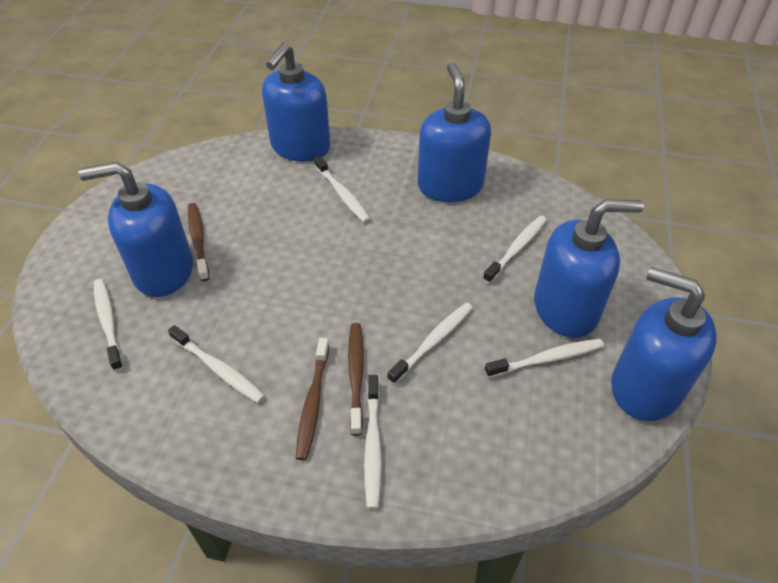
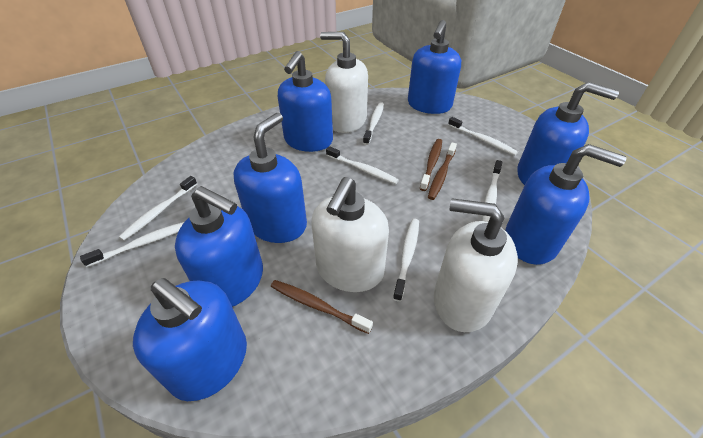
blue soap dispenser: [78,162,193,297] [262,42,331,162] [418,63,491,202] [534,199,644,338] [611,267,717,421] = 5 -> [133,278,247,401] [175,186,263,307] [234,113,307,243] [278,51,333,152] [408,20,461,114] [505,144,626,265] [517,82,619,185] = 7
white soap dispenser: none = 0 -> [311,177,389,292] [320,32,368,133] [434,198,518,332] = 3

